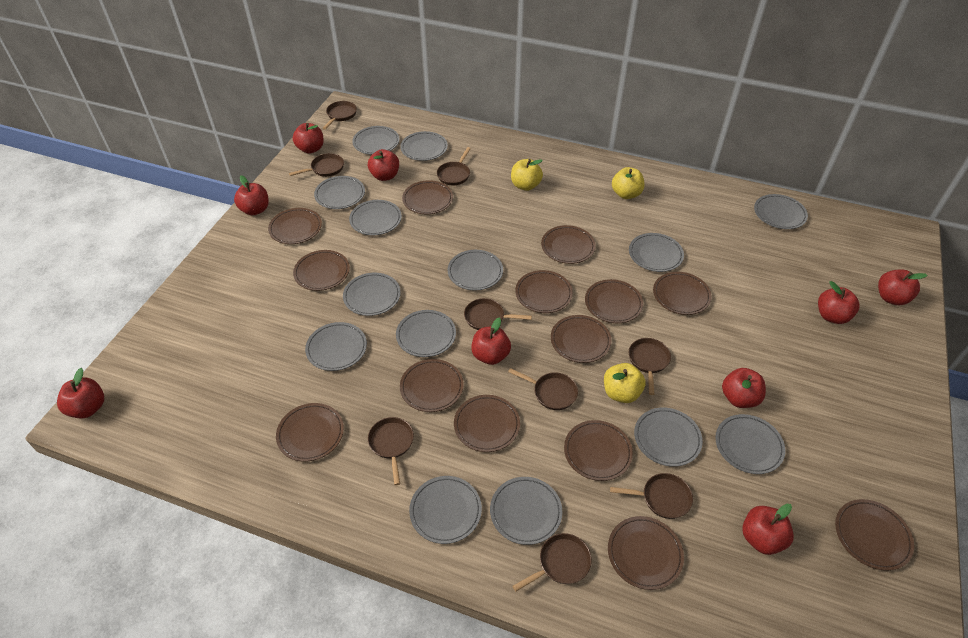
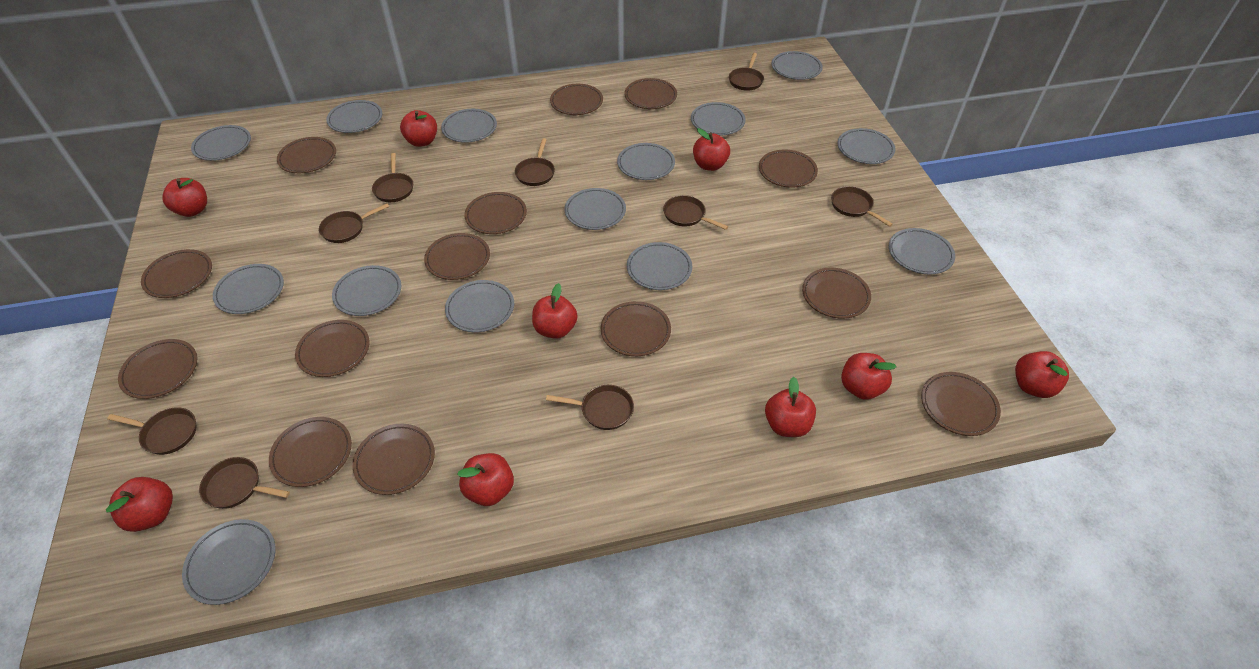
yellow apple: [511,159,543,191] [604,363,646,403] [612,167,645,199] = 3 -> none = 0

